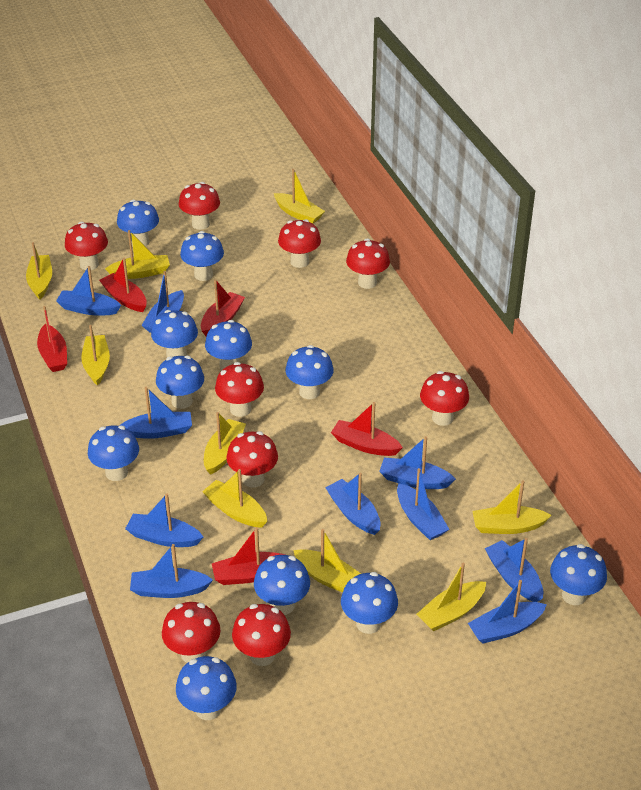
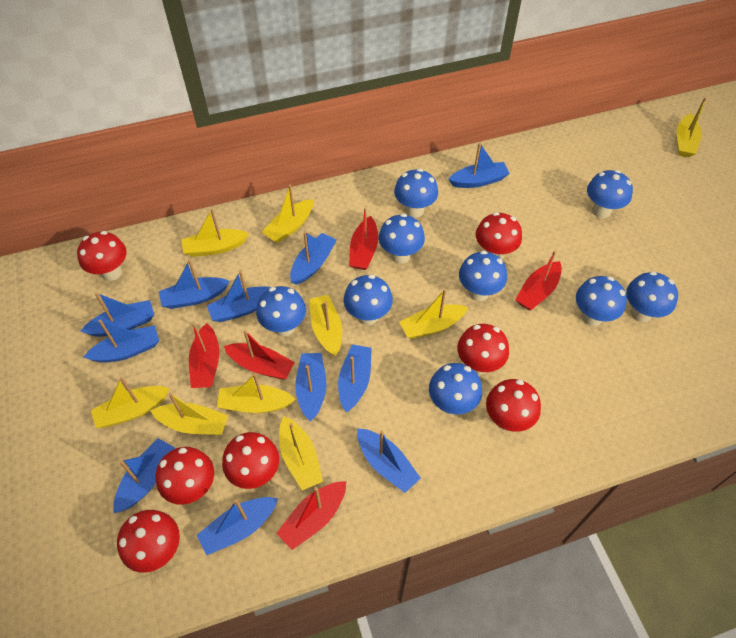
blue boat: [56,266,121,316] [119,387,192,439] [125,494,203,547] [130,544,213,598] [141,271,184,333] [325,473,381,535] [379,436,456,489] [397,468,450,540] [468,580,547,644] [485,538,543,602] = 10 -> [81,293,154,337] [84,319,159,363] [113,438,175,513] [159,260,229,309] [196,497,278,555] [207,270,271,322] [290,232,337,285] [295,353,326,422] [338,344,372,412] [357,428,421,493] [448,143,510,188] = 11
blue mushroom: [88,425,139,481] [117,200,159,246] [151,310,198,357] [156,356,204,409] [176,656,237,720] [180,231,224,281] [205,320,252,370] [254,555,310,615] [285,345,333,399] [341,572,398,634] [550,544,607,605] = 11 -> [256,286,306,337] [343,275,393,325] [379,213,425,264] [394,169,438,218] [429,363,482,415] [459,251,507,301] [576,276,627,326] [587,170,633,218] [626,271,678,322] = 9
red mushroom: [65,222,108,270] [162,602,220,663] [179,182,220,230] [215,362,264,417] [226,431,278,487] [232,604,291,666] [278,219,321,268] [346,238,390,289] [420,371,469,426] = 9 -> [77,231,127,281] [117,510,180,573] [156,447,214,505] [222,432,279,489] [457,324,509,375] [476,212,522,259] [486,379,541,432] = 7

